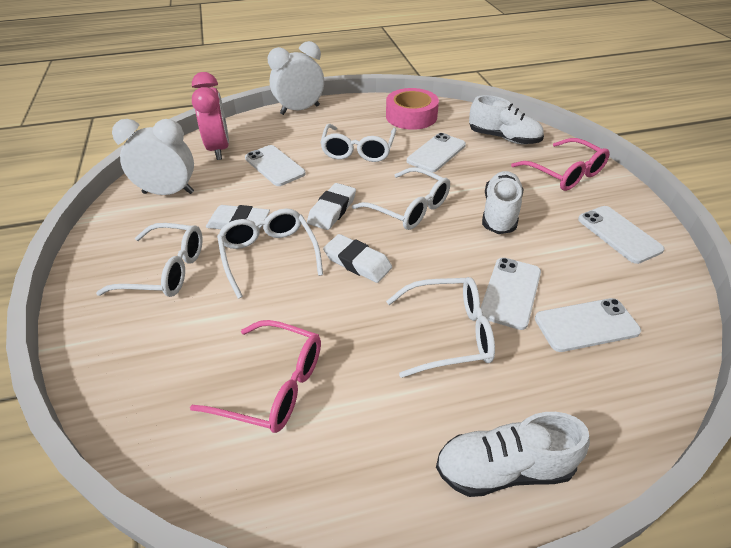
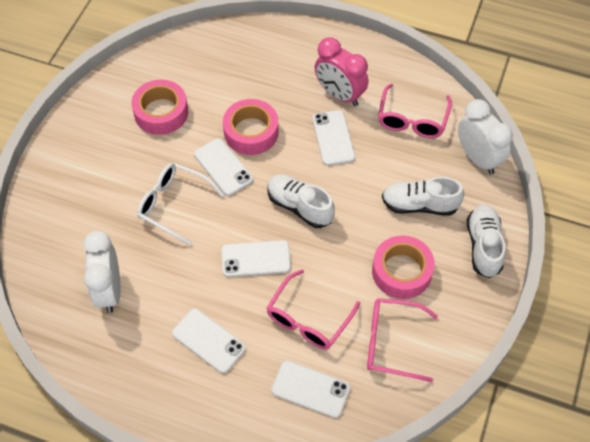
pink glasses: [190,320,321,433] [511,138,610,191] = 2 -> [266,269,360,350] [367,298,438,382] [378,84,452,138] = 3
pink tape: [386,88,439,130] = 1 -> [131,80,188,135] [223,99,279,155] [372,236,435,299] = 3
white eraser: [206,205,270,229] [307,183,356,230] [323,234,392,283] = 3 -> none = 0
white glasses: [96,223,202,297] [217,208,323,299] [320,124,396,162] [352,167,450,230] [386,277,495,378] = 5 -> [137,163,224,246] = 1

